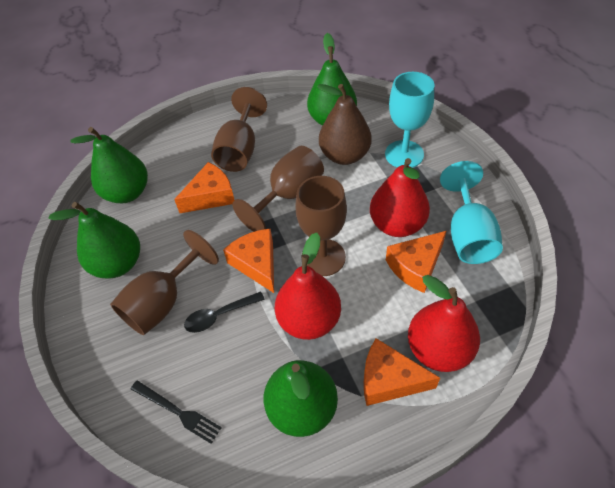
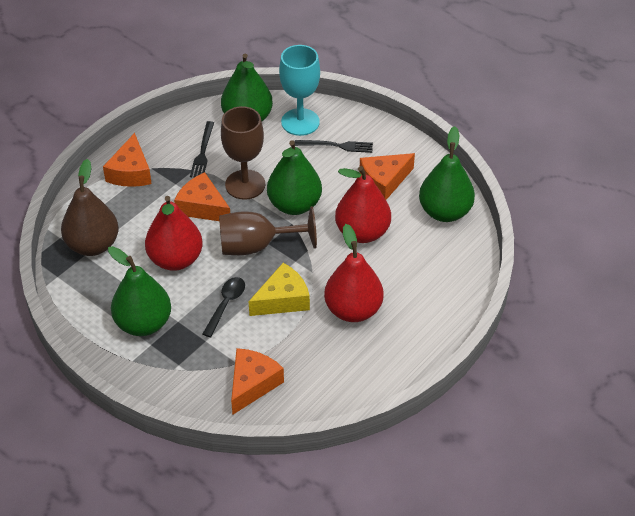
black fork: [131,380,222,444] = 1 -> [190,121,214,177] [295,140,373,153] = 2
brown goblet: [110,230,219,335] [211,87,267,172] [232,146,324,232] [295,176,347,276] = 4 -> [219,206,317,255] [221,106,265,200] = 2
turquoise goblet: [385,72,434,168] [440,161,503,264] = 2 -> [279,45,320,136] = 1
yellow cheese: none = 0 -> [248,263,310,316] = 1

